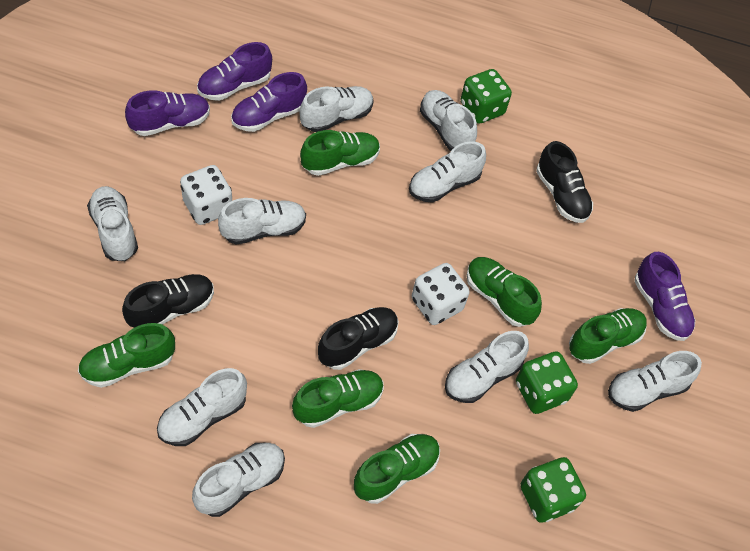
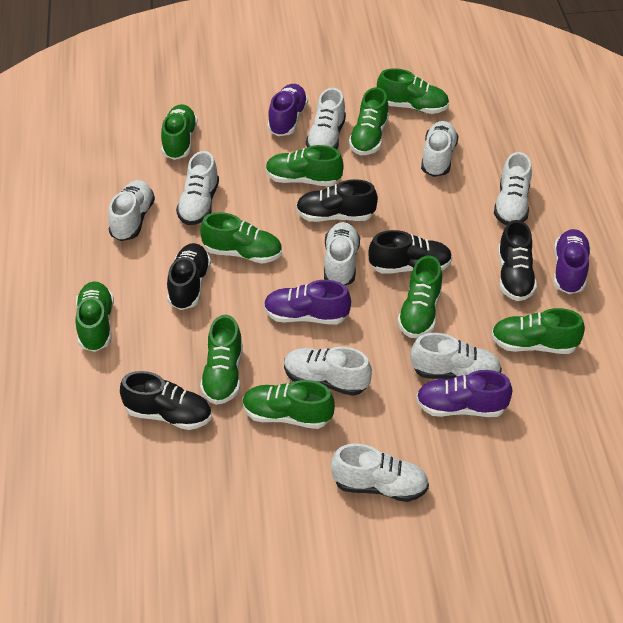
black shoe: [122,274,214,328] [318,307,399,370] [536,141,593,223] = 3 -> [120,371,212,430] [167,243,211,310] [296,179,378,222] [368,230,452,274] [498,220,537,301] = 5
green dice: [460,69,512,124] [516,351,578,414] [520,457,586,523] = 3 -> none = 0
green shoe: [78,323,175,388] [292,369,384,428] [300,130,380,176] [354,434,440,504] [466,257,542,327] [569,308,647,364] = 6 -> [75,281,114,352] [161,104,198,160] [200,212,282,263] [200,315,243,405] [243,380,335,429] [266,145,343,186] [349,87,389,155] [377,68,449,114] [398,256,442,338] [491,308,585,354] = 10
white dice: [180,165,232,225] [412,263,469,325] = 2 -> none = 0

